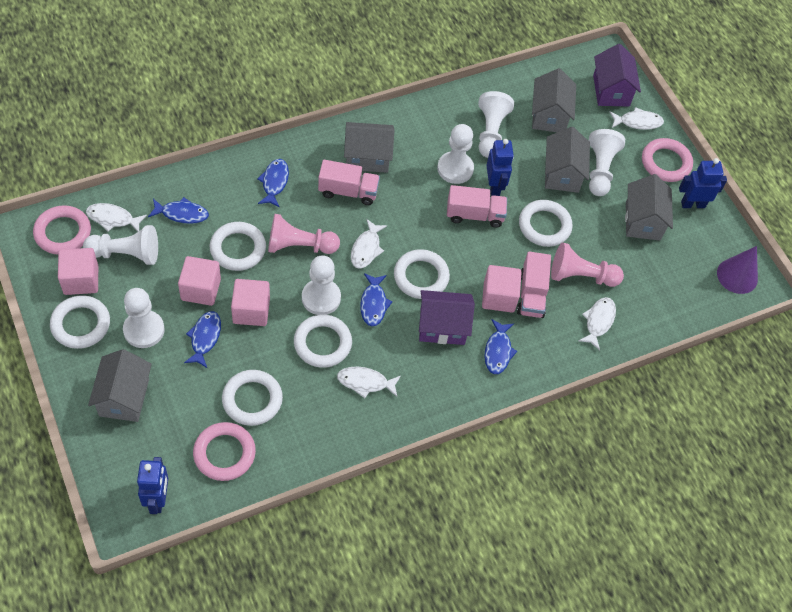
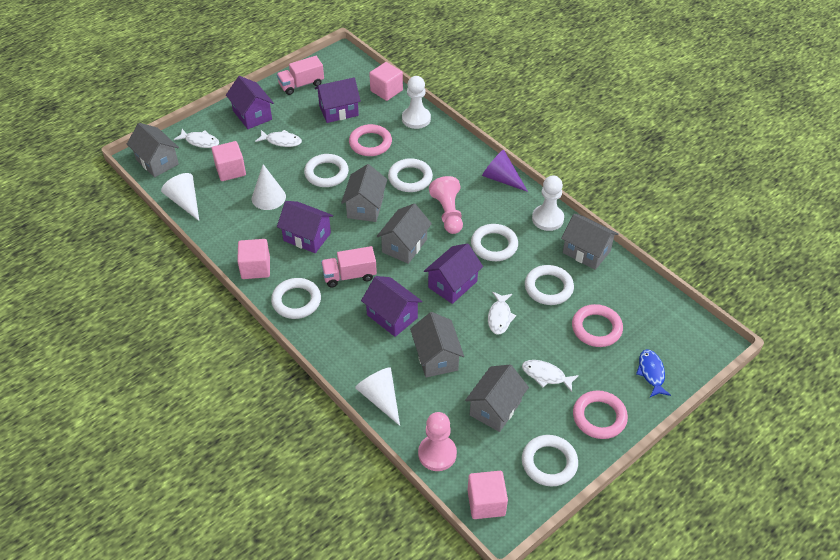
blue fish: [148,197,209,224] [184,311,221,368] [257,159,289,208] [360,273,392,326] [484,319,517,374] = 5 -> [636,349,671,397] = 1
blue robot: [137,457,168,514] [486,139,514,196] [679,158,727,208] = 3 -> none = 0
grey house: [88,349,152,422] [344,122,395,173] [532,68,576,132] [545,127,590,193] [625,174,673,241] = 5 -> [127,123,179,177] [341,164,387,222] [377,204,432,264] [410,312,464,377] [465,365,529,432] [561,214,618,270] = 6
pink truck: [318,160,380,205] [447,185,507,228] [517,252,551,318] = 3 -> [277,56,324,95] [321,246,377,287] = 2
purple house: [419,290,475,345] [593,44,641,106] = 2 -> [226,76,274,129] [277,201,333,253] [315,77,361,123] [361,276,423,337] [424,243,483,304] = 5
white cone: none = 0 -> [161,173,199,221] [252,164,286,210] [355,367,400,426] = 3
white fish: [86,203,147,232] [337,367,401,398] [351,219,387,269] [579,297,616,350] [610,107,664,130] = 5 -> [174,129,219,148] [255,130,302,147] [488,292,516,335] [522,360,579,392] = 4
white pawn: [83,225,158,265] [123,288,165,348] [302,256,341,315] [437,124,474,184] [478,91,514,158] [589,129,625,196] = 6 -> [402,76,431,129] [532,176,564,231] = 2

